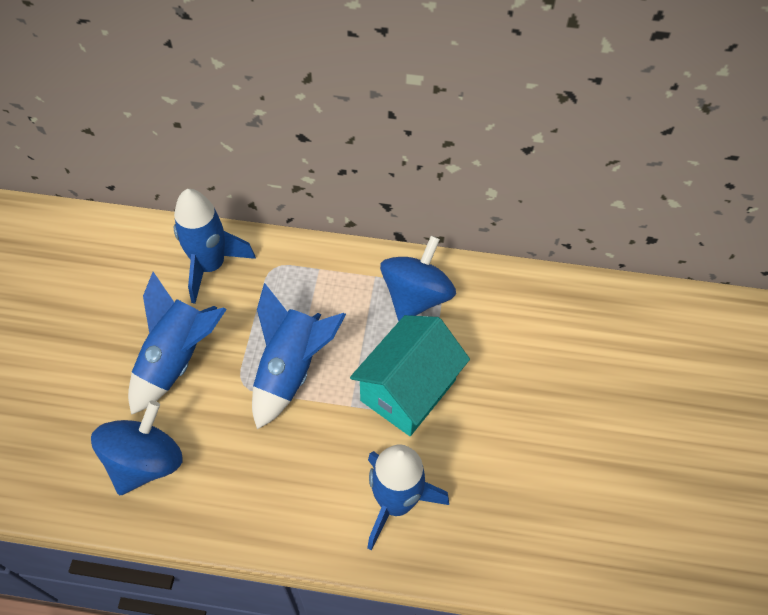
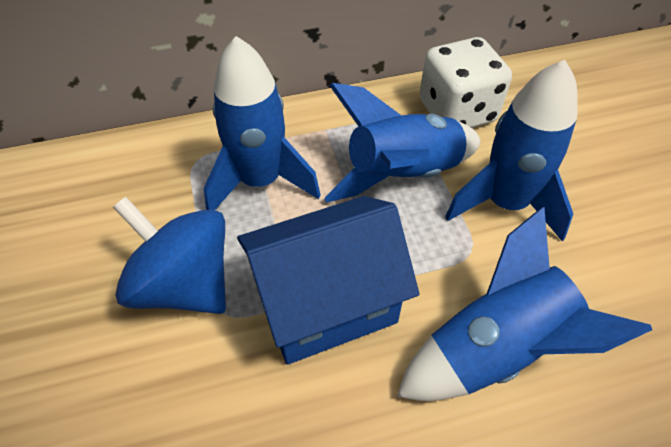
blue house: none = 0 -> [237,196,419,365] = 1
blue spinning top: [91,401,183,495] [380,236,456,321] = 2 -> [113,197,226,314] = 1
turquoise house: [350,315,470,436] = 1 -> none = 0
white dice: none = 0 -> [419,37,512,128] = 1

